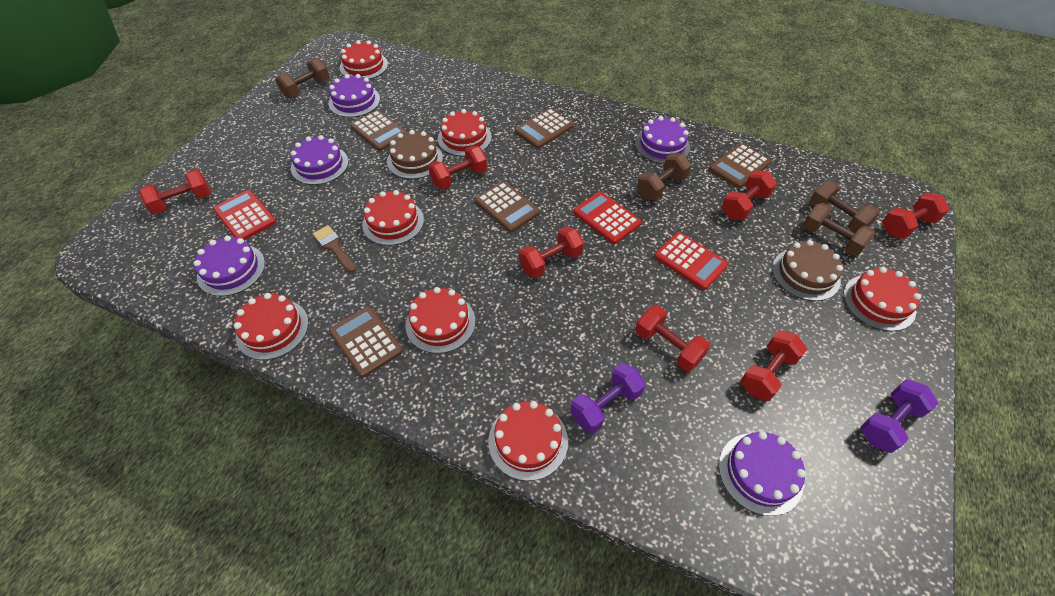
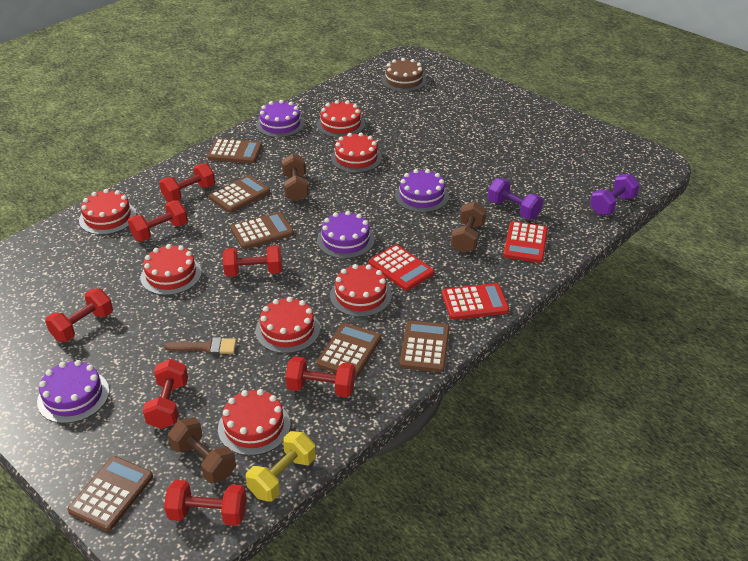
brown cake: [387,130,443,179] [772,240,843,301] = 2 -> [382,58,427,92] = 1
brown calculator: [329,306,403,377] [350,110,407,151] [475,181,540,232] [515,108,574,149] [709,143,771,188] = 5 -> [67,456,153,531] [207,139,262,163] [209,175,270,213] [231,212,294,249] [316,323,381,378] [400,321,450,372] = 6
brown dumbbell: [275,58,330,98] [637,153,691,201] [803,203,876,256] [810,181,880,233] = 4 -> [168,417,236,484] [282,154,309,202] [451,202,486,253] = 3
purple cake: [194,236,265,296] [291,135,348,185] [329,74,380,117] [635,116,690,164] [719,431,806,516] = 5 -> [37,360,109,423] [256,100,305,137] [317,211,375,259] [395,169,449,212] = 4
yellow dumbbell: none = 0 -> [246,431,316,502] = 1

